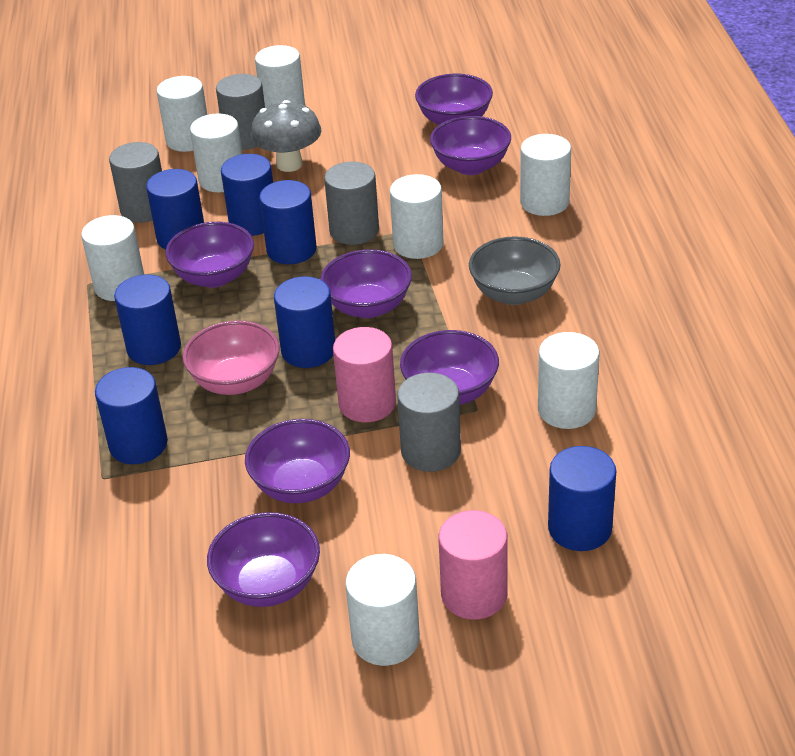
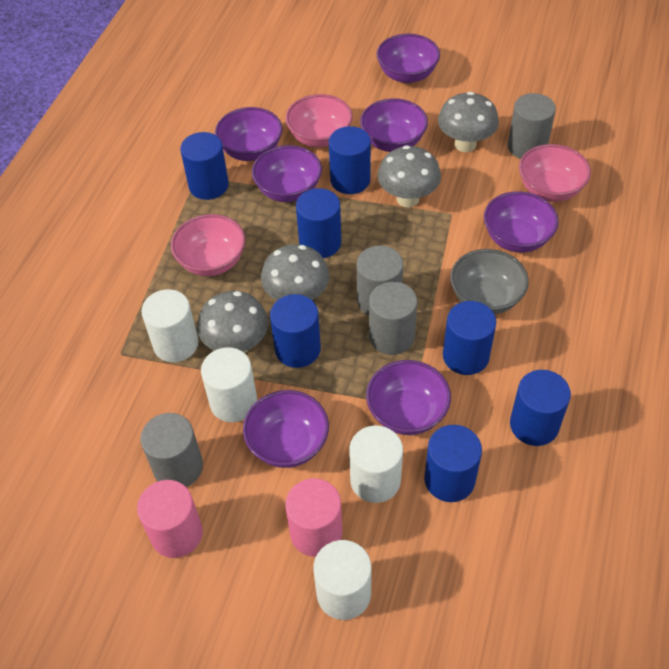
grey mushroom: [250,100,321,172] = 1 -> [197,291,268,353] [261,244,329,300] [378,145,441,207] [438,92,499,152] = 4
pink bowl: [183,321,279,395] = 1 -> [171,214,245,276] [285,94,353,147] [519,144,591,202] = 3
white cylinder: [81,215,144,301] [157,76,207,152] [190,113,242,192] [255,45,305,107] [345,554,420,666] [390,174,444,259] [520,134,571,216] [538,332,599,429] = 8 -> [142,289,199,362] [201,347,257,422] [313,540,372,620] [349,426,403,503] = 4

